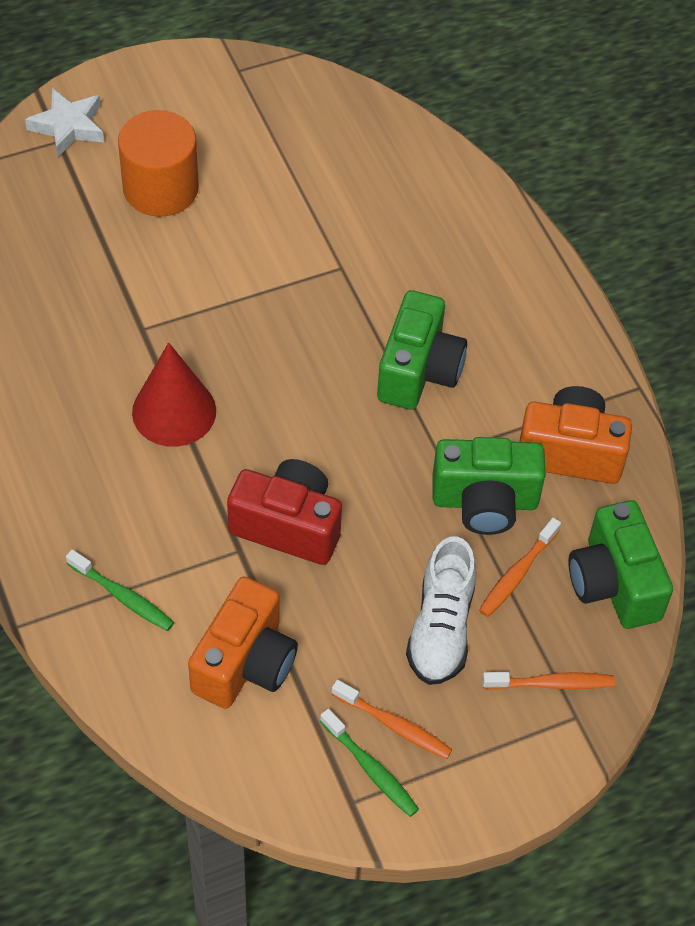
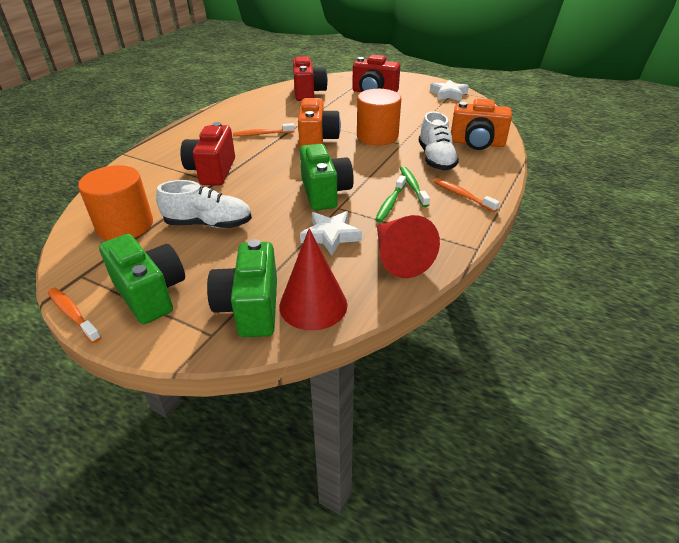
orange cylinder: [118,110,199,217] = 1 -> [78,165,153,240] [357,89,401,145] = 2
red camera: [227,459,342,565] = 1 -> [180,122,235,186] [293,56,328,101] [352,55,400,92] = 3
red cone: [132,342,216,447] = 1 -> [279,228,347,331] [377,215,440,278] = 2
white shoe: [406,536,476,685] = 1 -> [156,180,252,228] [419,111,459,171] = 2
white star: [25,88,104,157] = 1 -> [300,211,362,255] [430,79,469,101] = 2

